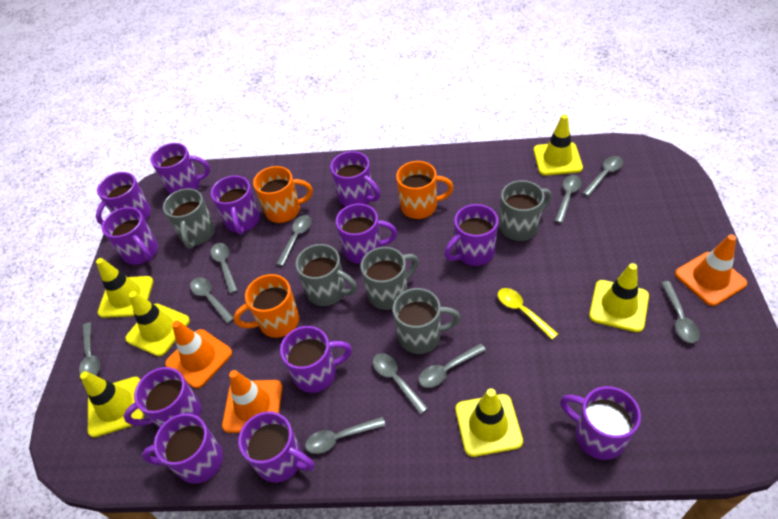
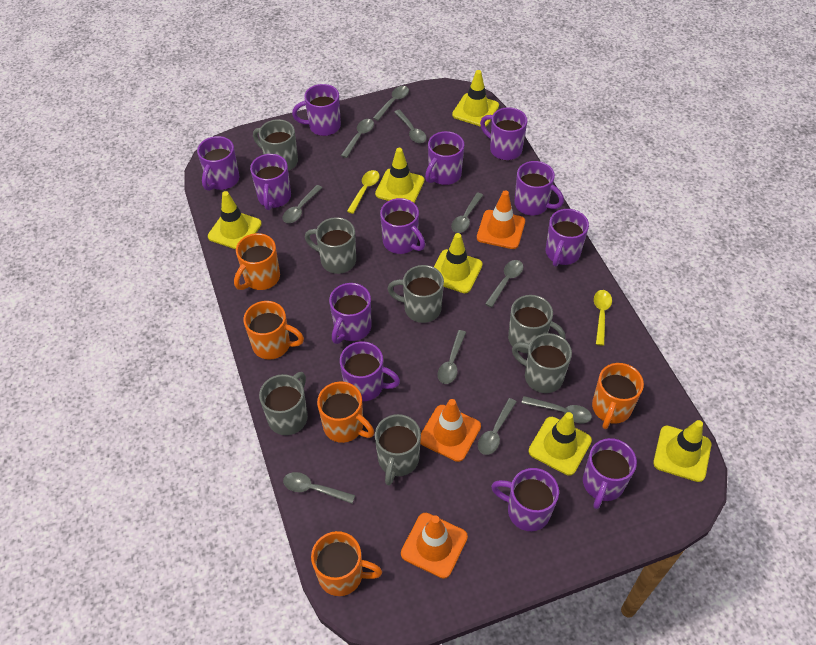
grey mug: [163,188,215,249] [296,244,357,306] [361,247,419,310] [393,288,460,354] [500,180,552,241] = 5 -> [253,119,298,171] [259,372,308,435] [305,217,356,274] [375,414,421,485] [387,265,444,323] [508,295,566,354] [512,333,572,393] = 7
orange mug: [234,274,299,338] [253,166,313,223] [396,161,454,219] = 3 -> [234,233,280,290] [243,301,304,360] [311,531,382,596] [317,381,374,443] [592,363,644,429] = 5
yellow spoon: [498,288,558,340] = 1 -> [347,170,380,214] [594,290,612,346] = 2

